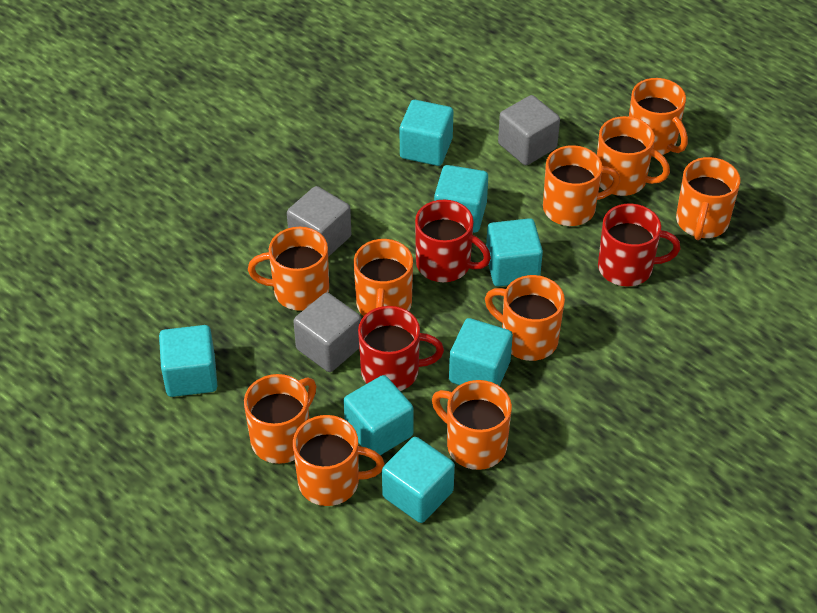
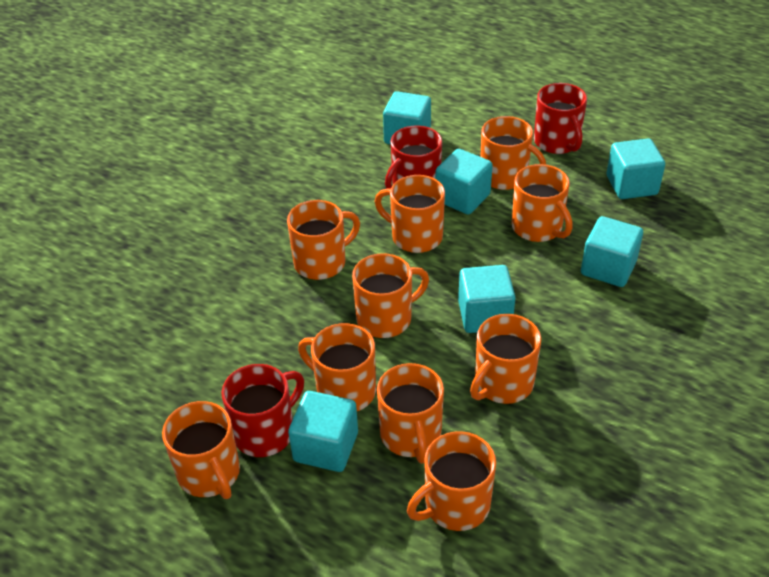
grey cube: [287,186,351,257] [293,293,361,372] [498,95,560,165] = 3 -> none = 0
turquoise cube: [159,325,217,397] [343,375,414,455] [382,437,455,523] [400,100,453,166] [434,165,488,233] [449,318,513,386] [486,218,543,287] = 7 -> [288,391,358,472] [383,91,431,144] [435,149,493,215] [458,265,516,333] [581,216,643,287] [607,139,665,199] = 6

